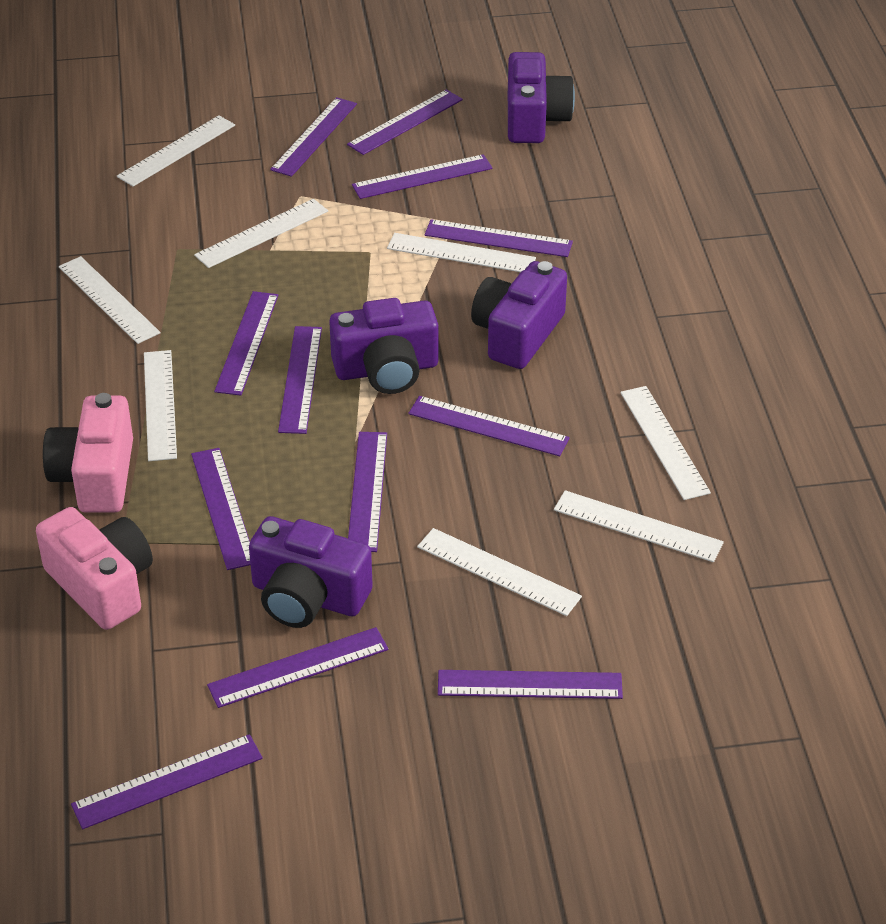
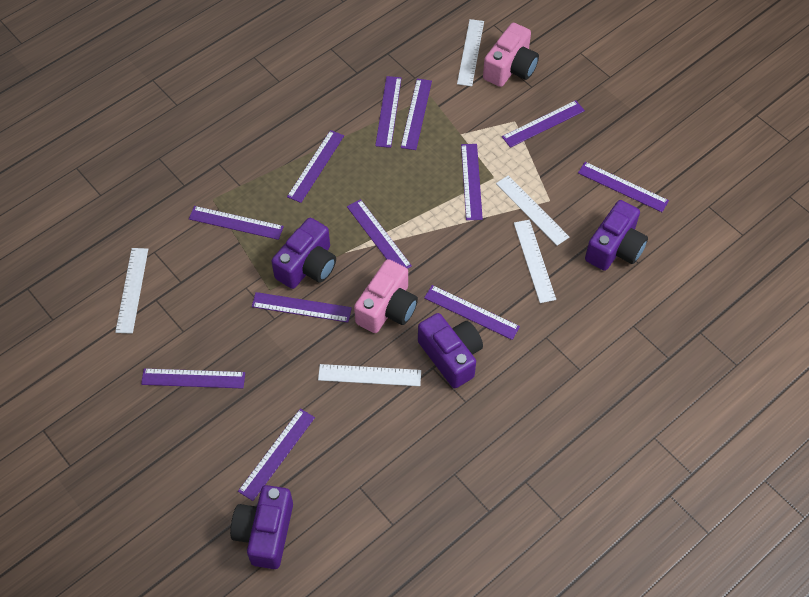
white ruler: [59,256,160,344] [117,115,235,187] [144,350,177,461] [194,199,328,268] [387,233,536,272] [417,528,582,616] [554,490,724,562] [621,386,711,500] = 8 -> [115,248,148,334] [318,364,421,386] [457,19,484,86] [496,175,569,246] [514,220,556,303] = 5

